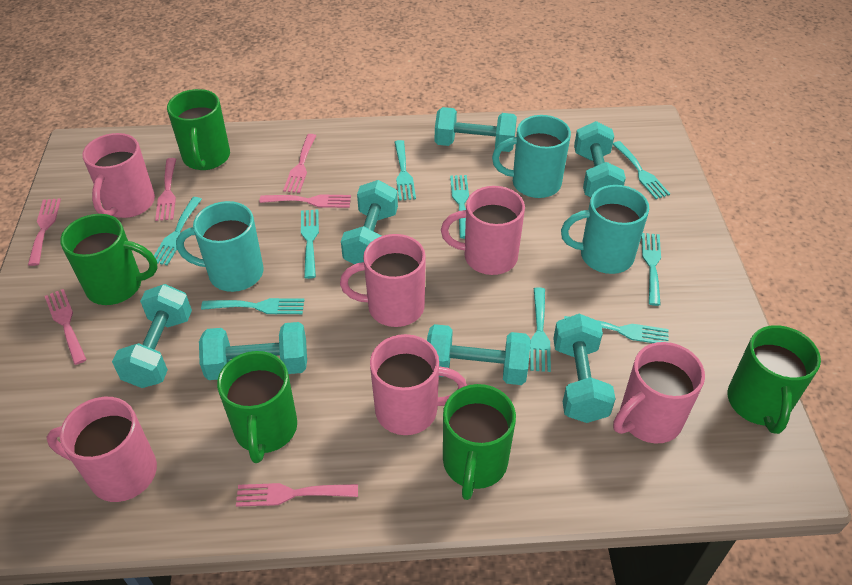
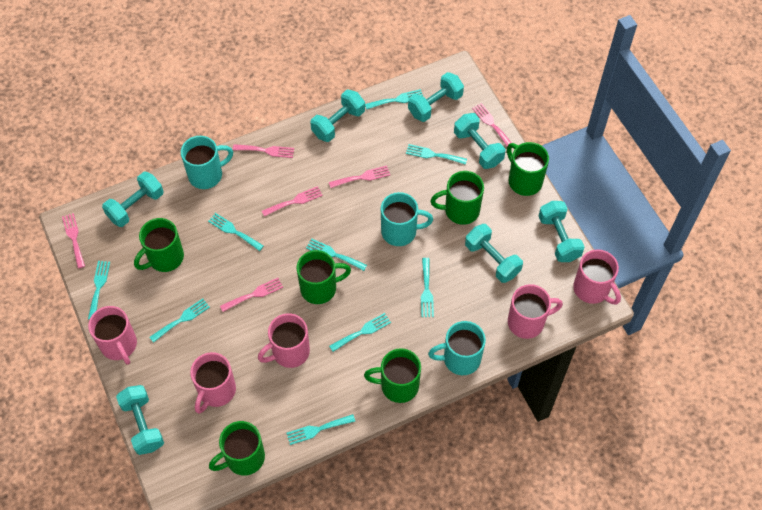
green mug: [60,214,158,305] [167,89,230,170] [217,351,297,463] [443,384,516,500] [728,325,821,434] = 5 -> [134,218,184,272] [209,421,265,476] [297,250,351,304] [364,348,421,403] [430,171,484,225] [507,142,549,196] = 6
pink mug: [46,397,157,502] [82,133,155,218] [340,234,426,327] [370,334,467,435] [441,186,525,275] [613,342,705,444] = 6 -> [88,306,137,365] [190,352,236,414] [258,313,310,368] [508,284,563,339] [573,249,621,304] = 5

